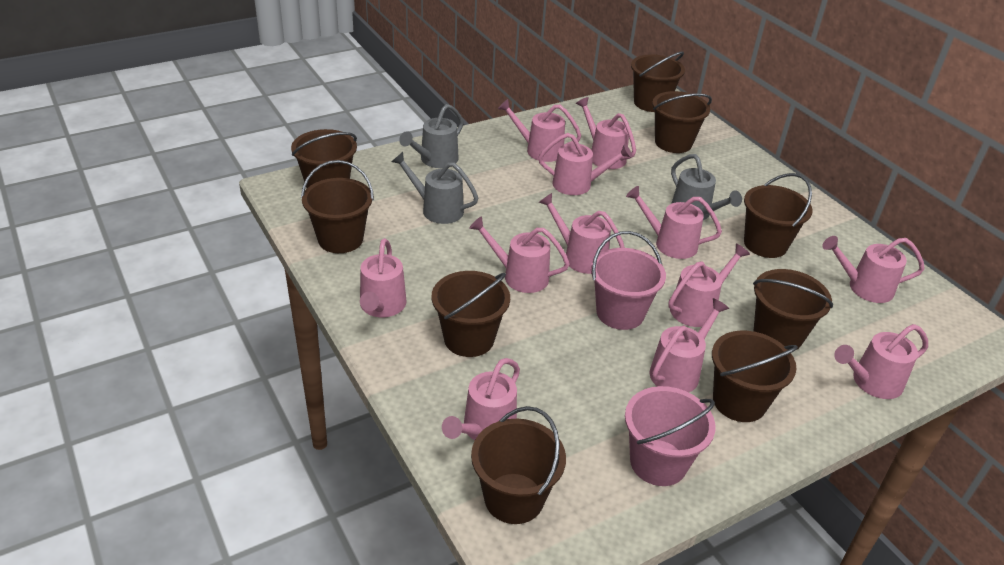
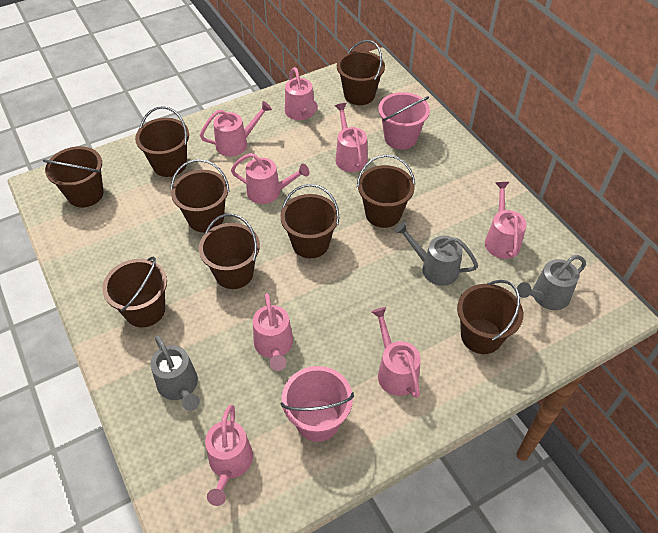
pink watering can: [360,238,407,317] [442,358,520,440] [469,216,570,293] [498,99,581,162] [538,133,632,195] [538,193,625,274] [576,97,636,169] [626,186,722,259] [649,298,729,393] [668,243,750,327] [822,236,925,303] [834,324,928,399] = 12 -> [200,101,272,157] [205,405,253,506] [231,153,309,204] [253,293,293,371] [285,67,318,120] [335,103,368,172] [371,307,421,398] [485,182,527,259] = 8

